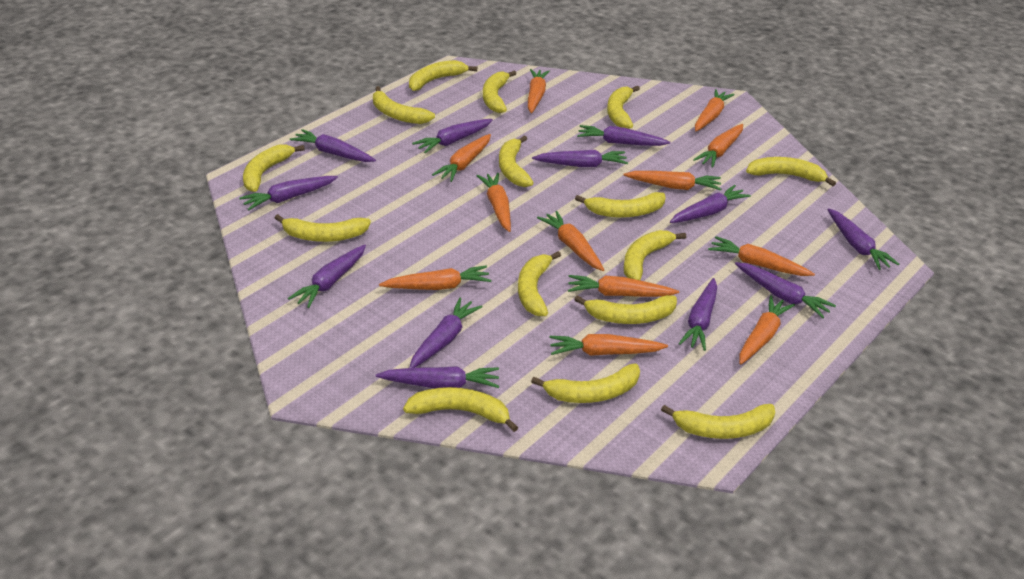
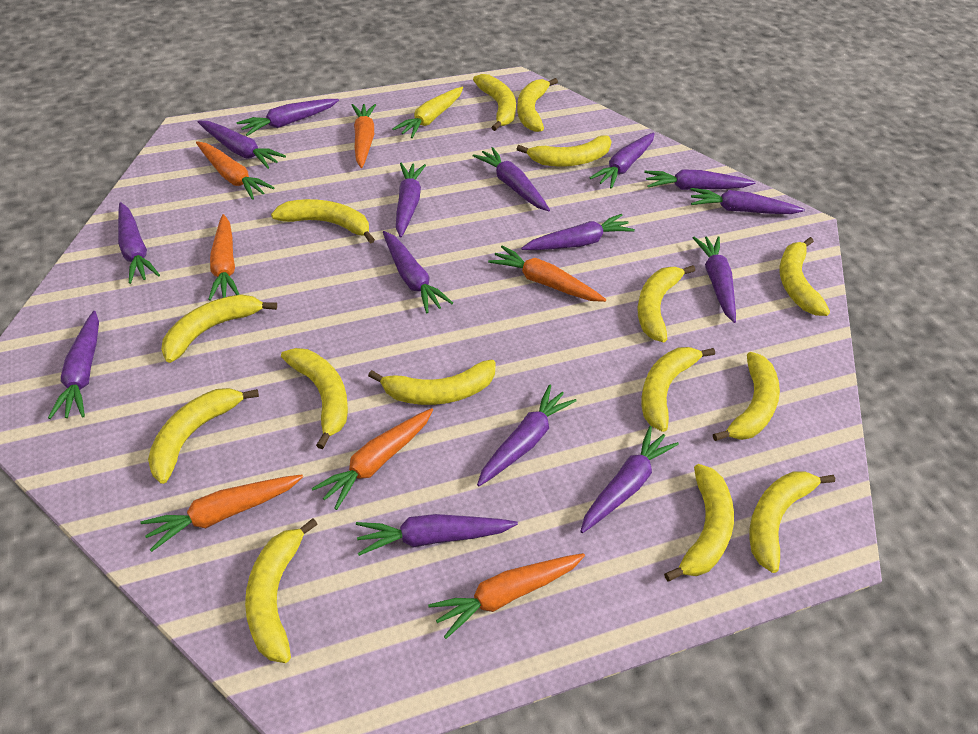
orange carrot: [379,266,491,290] [432,134,491,182] [477,173,511,232] [528,69,550,113] [537,211,604,271] [549,334,668,356] [568,275,679,297] [623,171,721,190] [693,124,743,168] [695,89,734,131] [708,236,815,276] [739,295,795,365] = 12 -> [141,474,303,552] [196,141,274,200] [208,214,240,301] [312,408,433,510] [352,104,376,168] [428,553,585,639] [488,246,606,302] = 7
purple carrot: [239,176,338,210] [288,245,366,308] [290,129,376,162] [376,366,499,388] [409,297,482,368] [412,119,493,153] [532,150,628,167] [577,125,670,146] [670,185,751,223] [679,278,717,351] [735,262,836,318] [827,208,899,270] = 12 -> [48,311,99,419] [118,202,160,284] [198,121,286,169] [236,99,339,136] [356,514,518,556] [383,231,453,313] [396,163,426,238] [473,147,550,211] [477,384,576,486] [522,214,635,250] [580,426,679,533] [590,132,655,189] [644,169,756,190] [690,188,805,214] [693,236,736,323] = 15
yellow carrot: none = 0 -> [392,87,463,138] = 1

